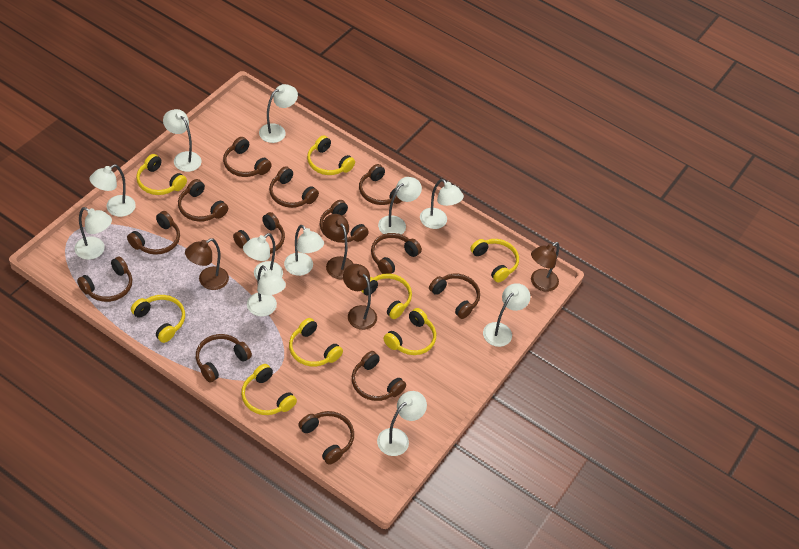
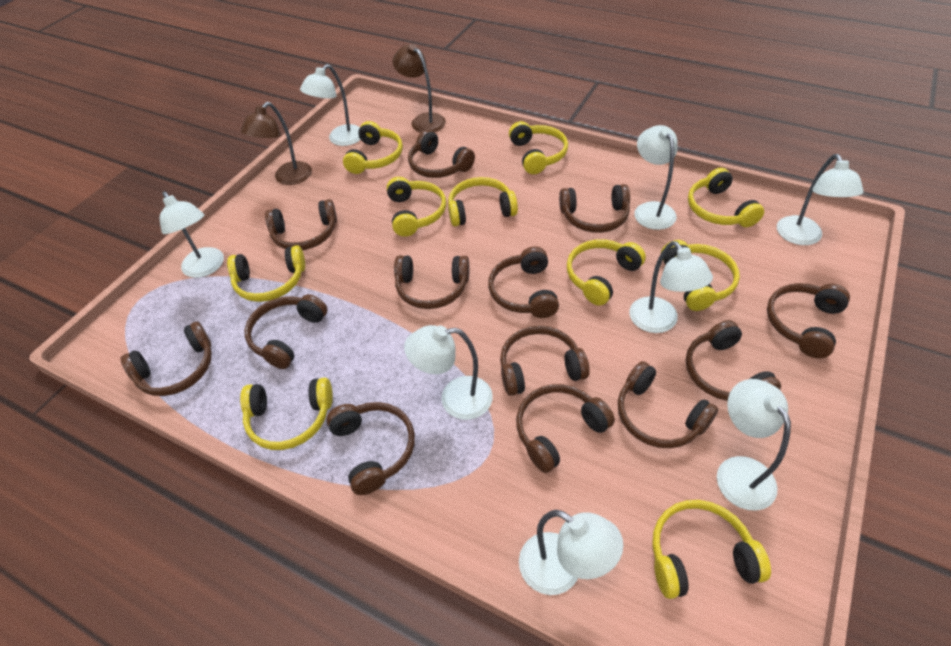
brown lamp: [185,238,229,290] [322,214,354,279] [343,264,377,330] [531,242,559,292] = 4 -> [240,102,312,185] [392,44,446,133] = 2
white lamp: [75,207,112,260] [89,164,136,217] [163,109,202,172] [243,233,283,279] [247,265,286,316] [259,84,298,143] [284,225,324,276] [377,391,427,456] [378,177,422,235] [420,179,464,229] [483,283,530,347] = 11 -> [160,191,224,278] [300,64,361,146] [404,325,493,420] [519,510,624,595] [629,241,713,333] [634,125,678,230] [717,379,791,511] [777,154,864,245] = 8
yellow headphones: [131,295,185,343] [136,154,187,195] [241,364,297,415] [289,318,343,367] [307,135,355,175] [361,274,412,319] [384,308,436,355] [470,239,519,282] = 8 -> [227,245,305,302] [240,378,333,450] [343,121,403,174] [387,177,446,237] [448,177,518,226] [509,121,568,174] [567,240,646,306] [652,500,771,599] [661,240,740,311] [688,168,764,227] = 10

